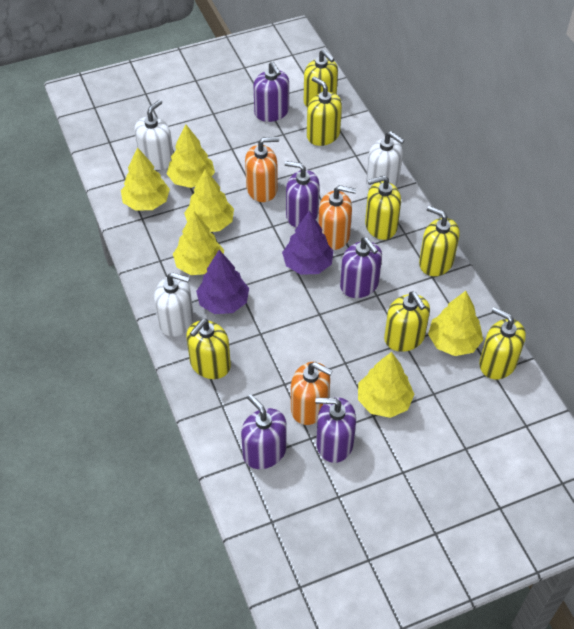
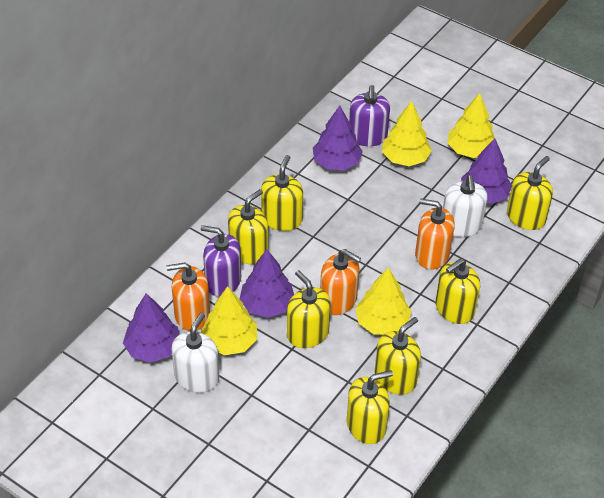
purple soap dispenser: [241,394,287,469] [253,62,289,122] [285,161,320,228] [315,398,356,463] [340,237,382,298] = 5 -> [201,225,241,297] [349,85,390,146] = 2
purple tree: [196,250,249,314] [282,211,334,275] = 2 -> [123,293,179,363] [240,249,294,318] [313,106,363,170] [461,138,512,204] = 4
white soap dispenser: [134,100,173,170] [154,272,194,337] [366,131,405,189] = 3 -> [172,313,219,393] [443,175,487,237] = 2
yellow tree: [121,147,170,211] [167,124,215,188] [173,211,224,275] [184,169,234,232] [358,352,414,418] [428,291,483,356] = 6 -> [201,286,257,355] [355,267,411,335] [382,101,432,166] [447,93,495,158] = 4

